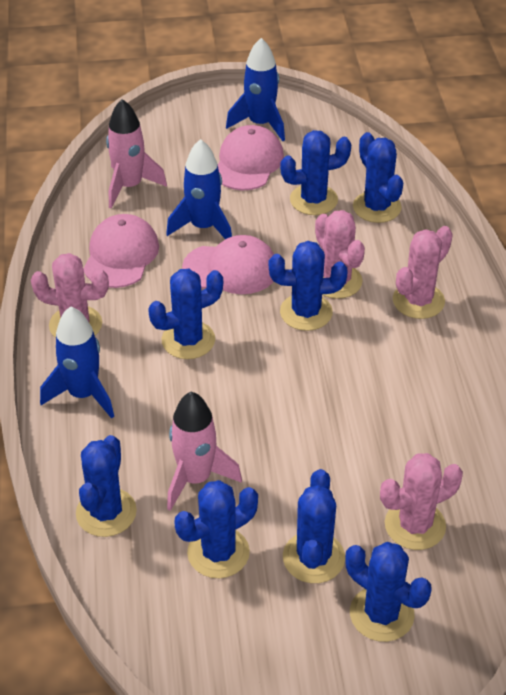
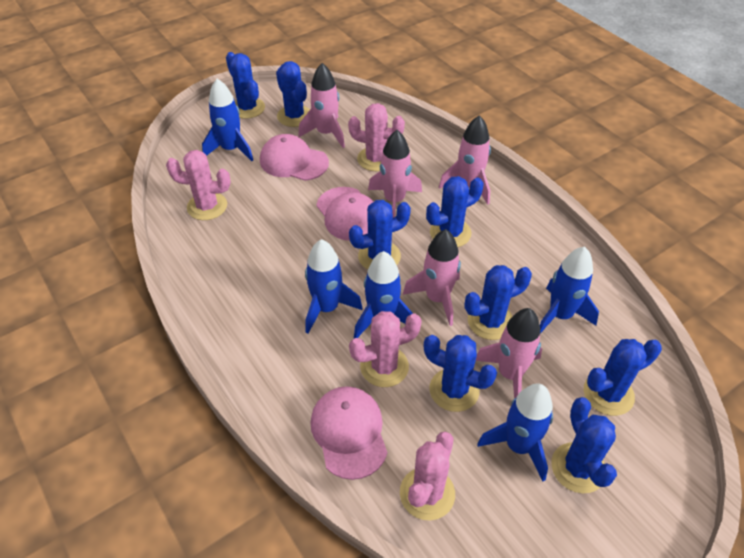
blue rocket: [40,306,114,419] [166,139,232,239] [226,38,285,141] = 3 -> [202,79,253,161] [305,239,362,334] [354,251,413,338] [477,383,553,482] [540,247,599,334] = 5
pink rocket: [106,99,167,209] [167,392,242,511] = 2 -> [298,63,345,148] [368,130,422,218] [403,229,461,326] [439,115,491,205] [476,308,542,399] = 5

